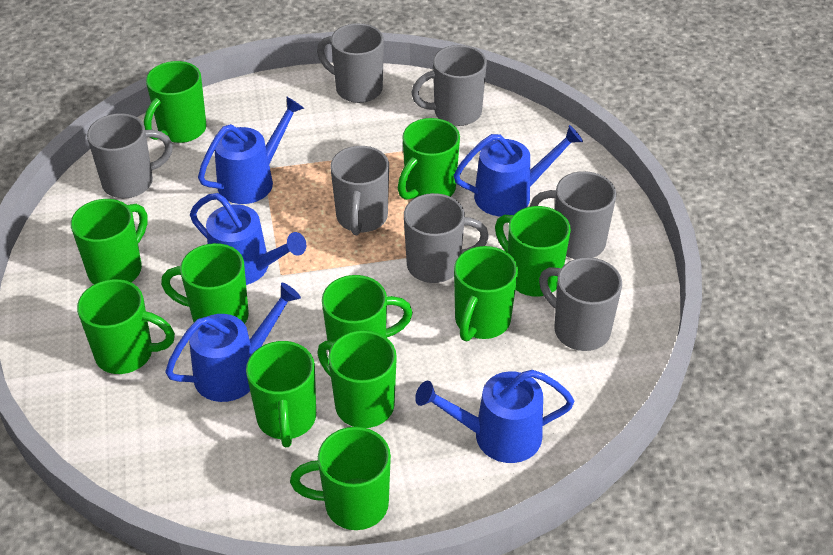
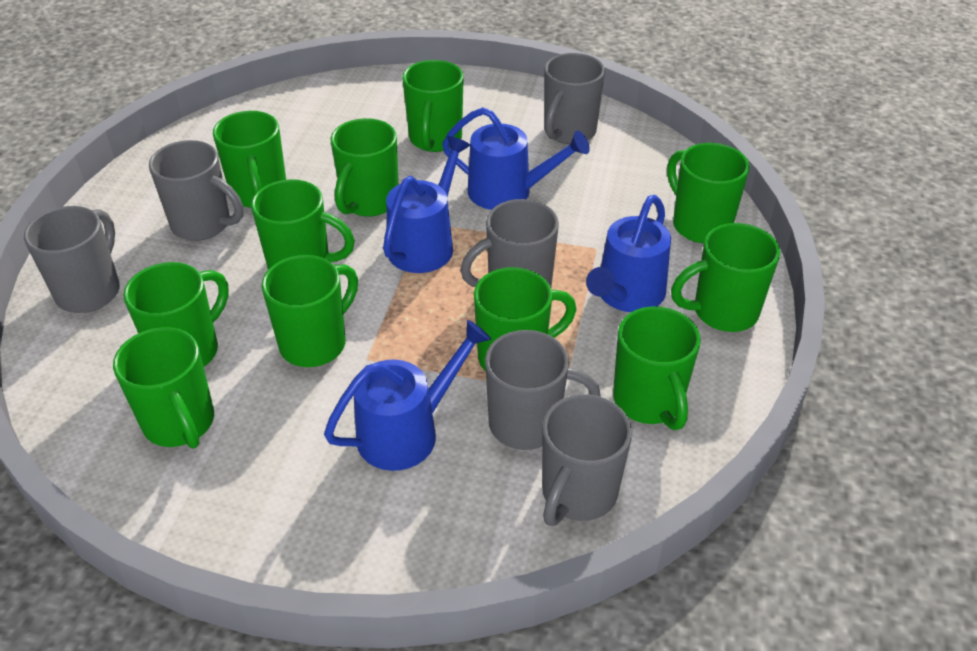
blue watering can: [165,283,301,402] [190,193,306,285] [198,96,304,204] [415,370,575,463] [454,125,583,216] = 5 -> [324,320,491,471] [383,136,470,273] [442,107,590,210] [586,195,671,312] = 4
grey mug: [87,113,173,198] [317,23,384,103] [330,146,389,235] [404,193,489,283] [411,45,487,126] [530,171,616,259] [539,257,622,351] = 7 -> [24,206,120,313] [149,140,243,241] [460,199,559,288] [485,330,601,450] [542,394,632,526] [544,53,605,144] = 6

